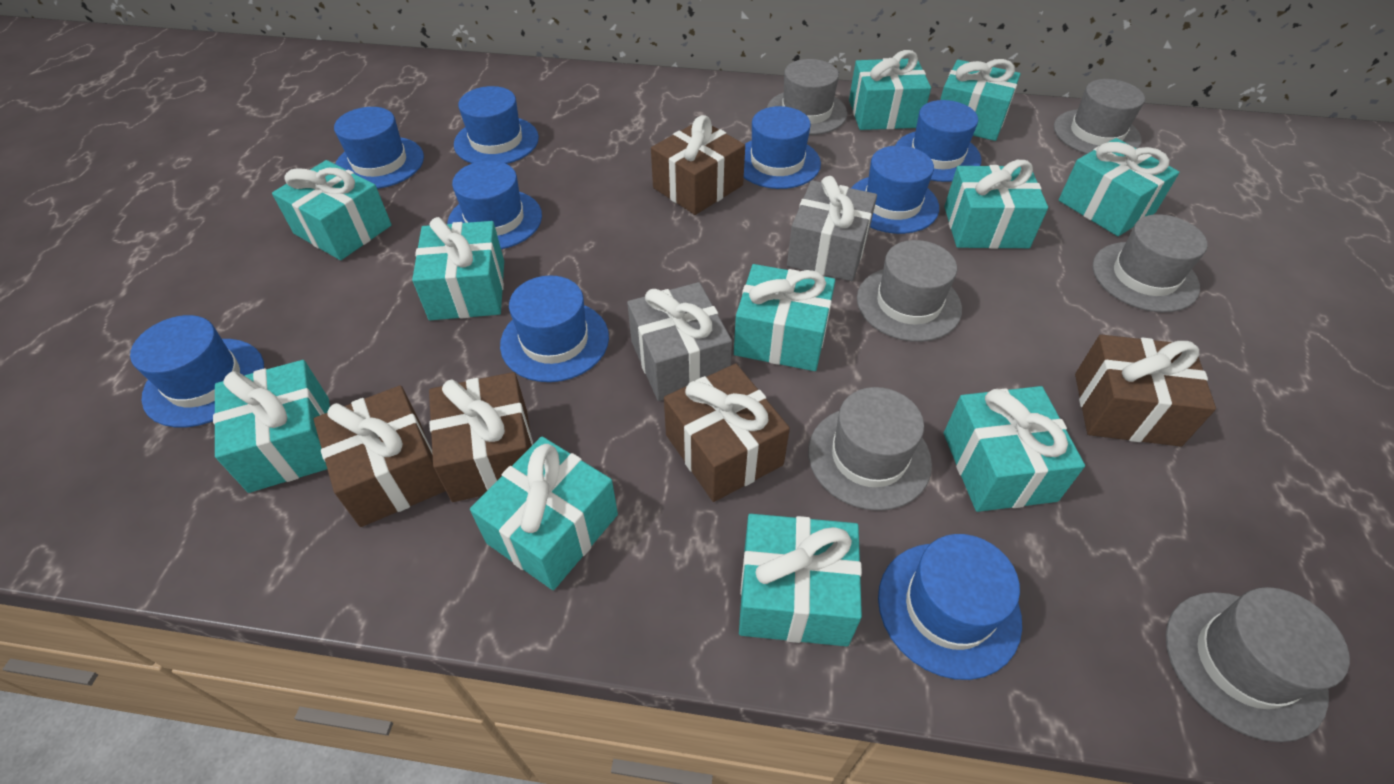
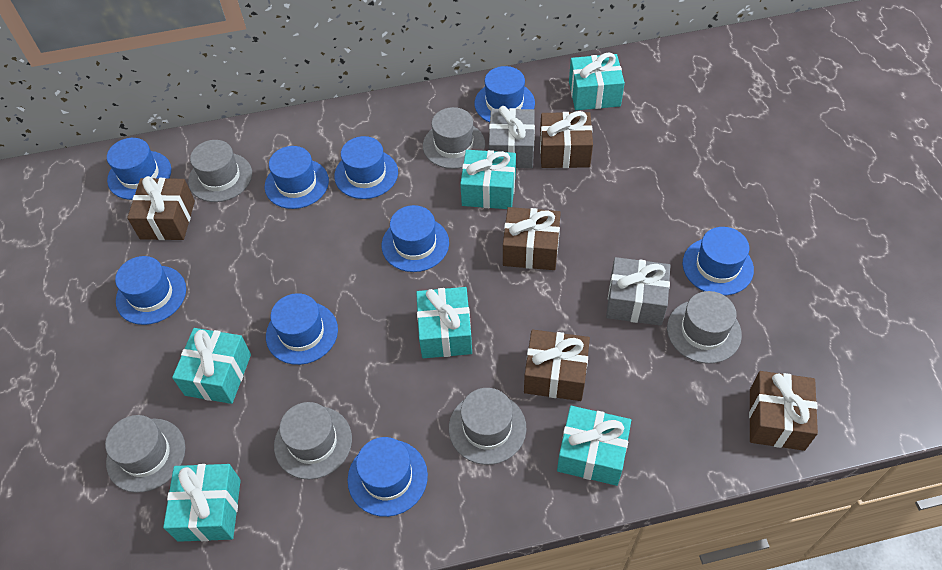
turquoise gift: [213,360,330,493] [272,160,391,260] [412,217,504,320] [470,436,618,590] [734,264,835,371] [739,514,862,646] [849,50,931,130] [940,59,1021,141] [944,160,1048,249] [944,386,1085,512] [1059,138,1180,236] = 11 -> [163,464,241,542] [172,328,251,404] [416,287,472,358] [460,150,516,209] [557,406,631,486] [569,53,625,110] = 6

